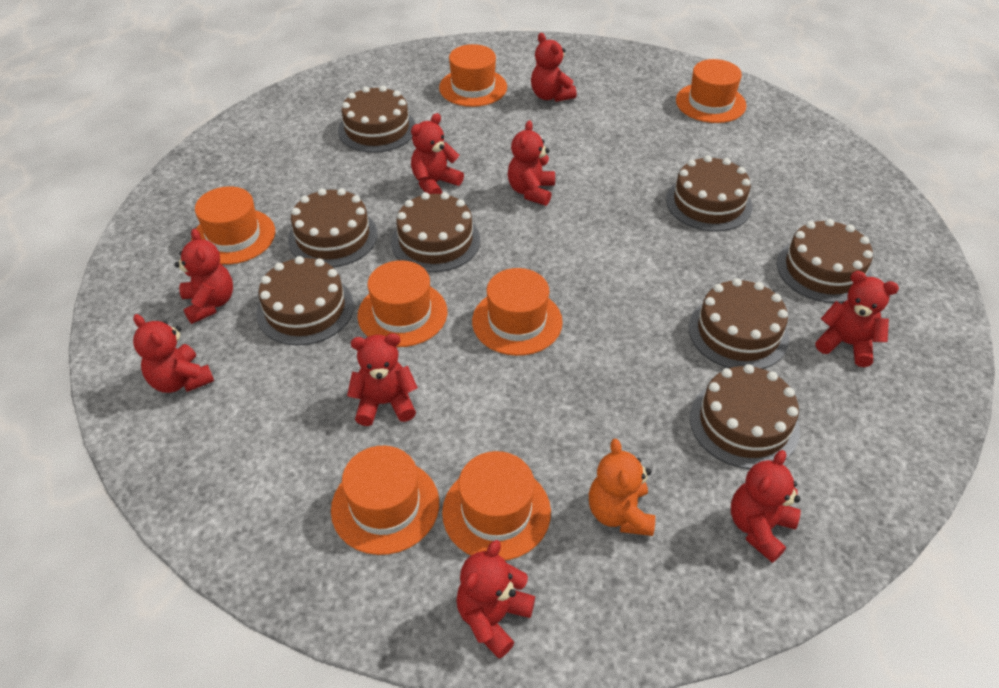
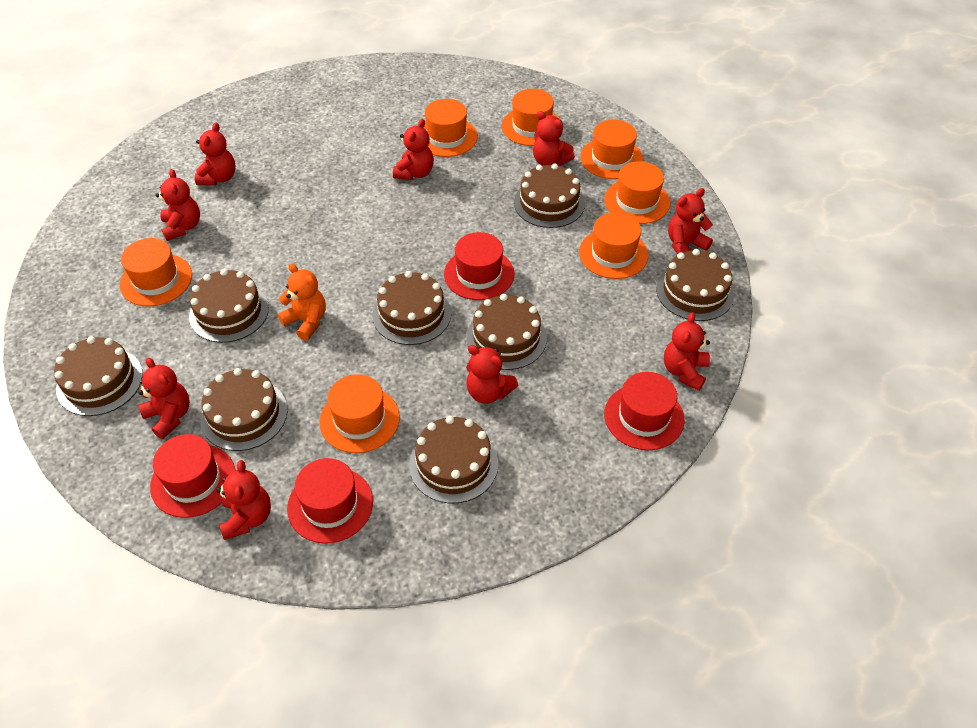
red hat: none = 0 -> [150,434,236,518] [287,458,373,544] [444,232,514,300] [604,372,685,450] = 4

